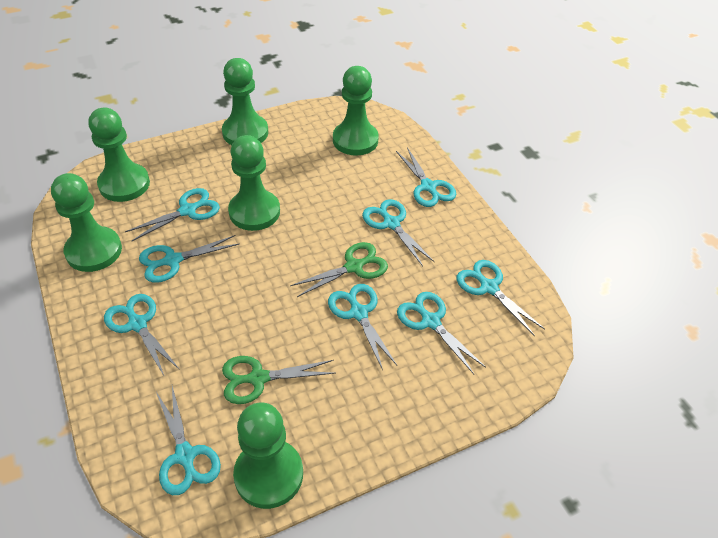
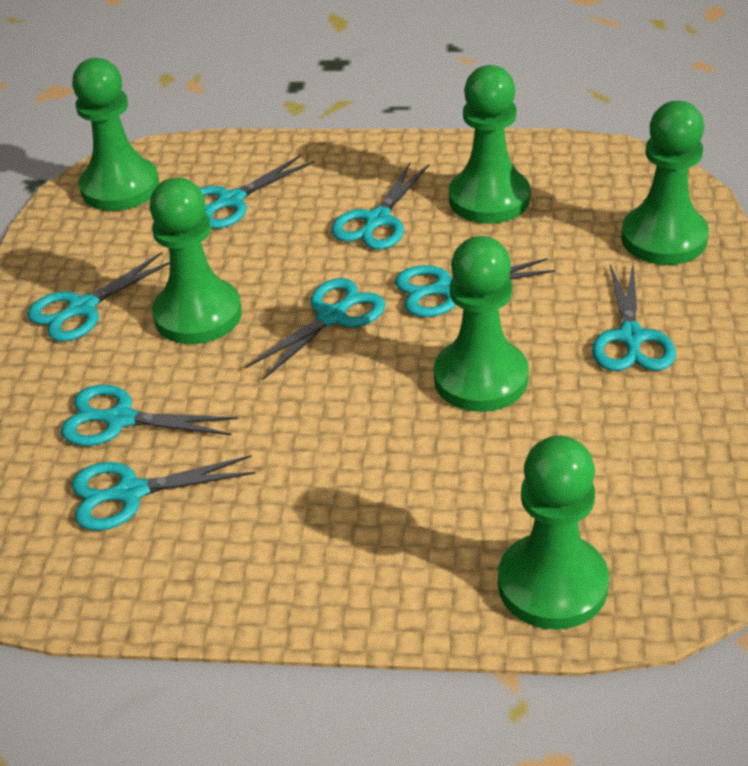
green scissors: [222,356,335,404] [290,242,388,297] = 2 -> none = 0
turquoise scissors: [104,294,180,375] [125,188,220,241] [139,235,239,283] [156,386,221,495] [328,284,397,370] [362,199,435,266] [396,147,456,207] [397,292,486,374] [456,260,545,336] = 9 -> [27,252,170,342] [61,385,238,446] [72,455,256,531] [199,154,314,229] [245,278,385,381] [331,161,429,250] [395,258,555,317] [592,264,676,371] = 8

